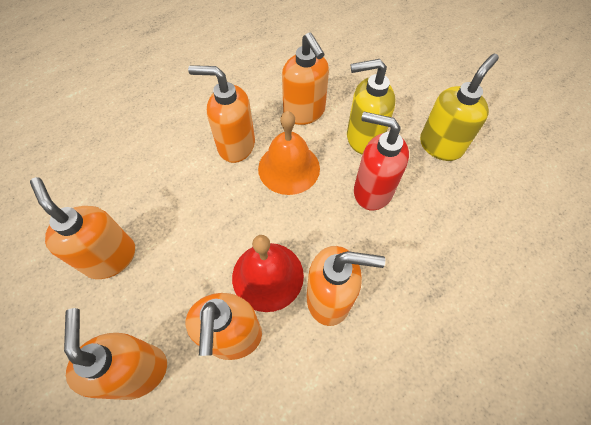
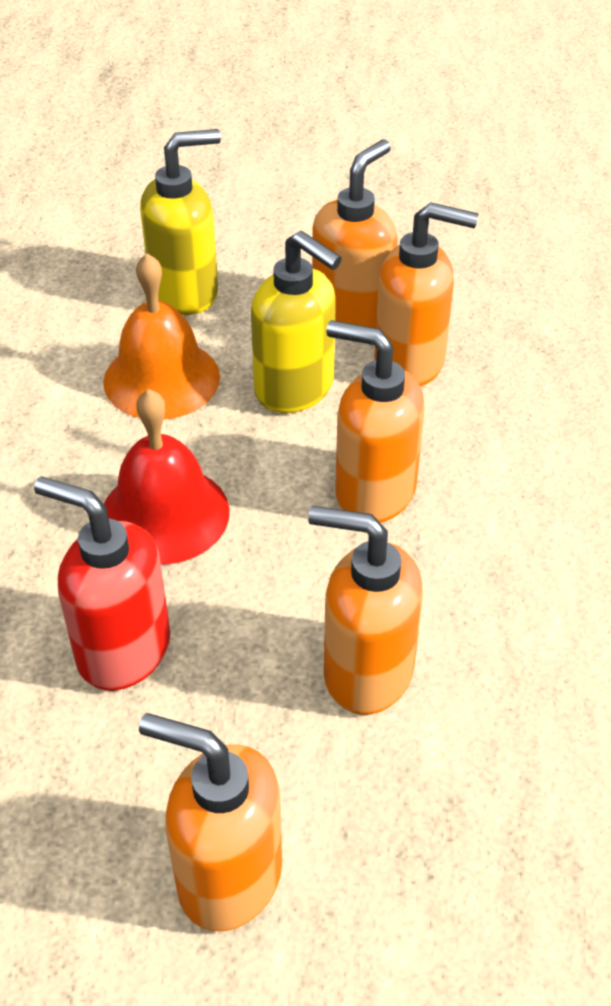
orange soap dispenser: [30,177,135,279] [64,308,167,400] [186,293,262,360] [188,65,255,163] [282,32,329,125] [307,246,385,326] = 6 -> [139,713,282,931] [308,506,423,715] [312,140,398,328] [326,320,425,523] [374,202,478,387] = 5

